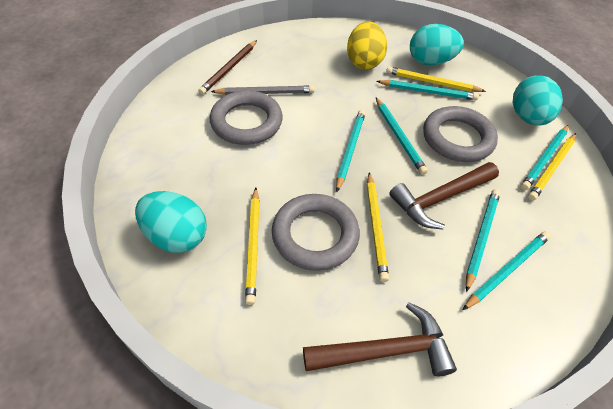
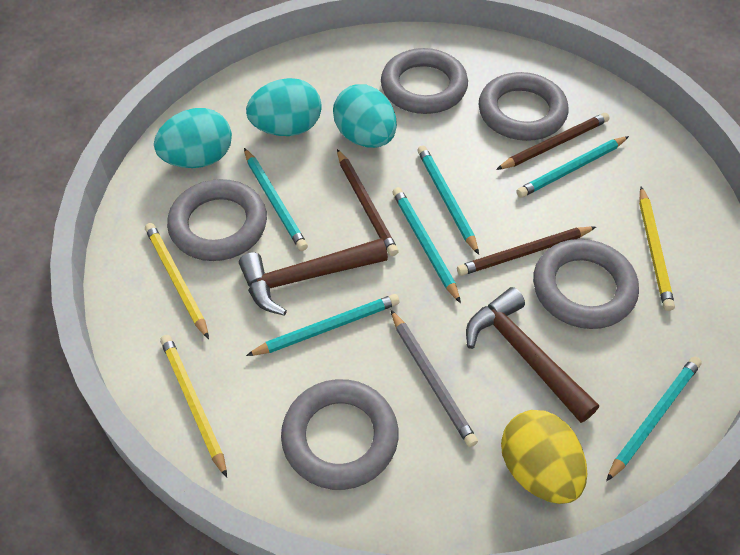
brown pencil: [198,40,257,95] = 1 -> [337,149,399,256] [457,226,596,276] [496,113,610,170] = 3
grey ring: [210,90,283,145] [272,194,360,271] [423,106,498,162] = 3 -> [167,179,267,261] [281,379,398,490] [381,48,468,114] [479,72,568,141] [533,239,639,329] = 5
yellow pencil: [245,188,260,305] [367,172,389,282] [386,66,486,92] [528,133,576,201] = 4 -> [145,223,209,339] [160,335,227,478] [639,186,675,311] = 3

